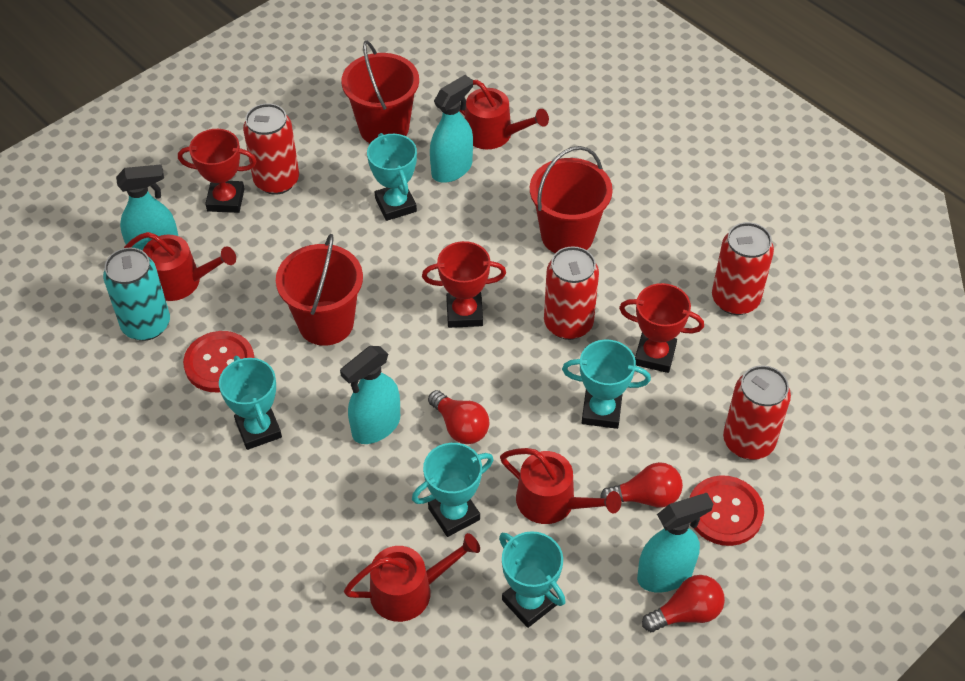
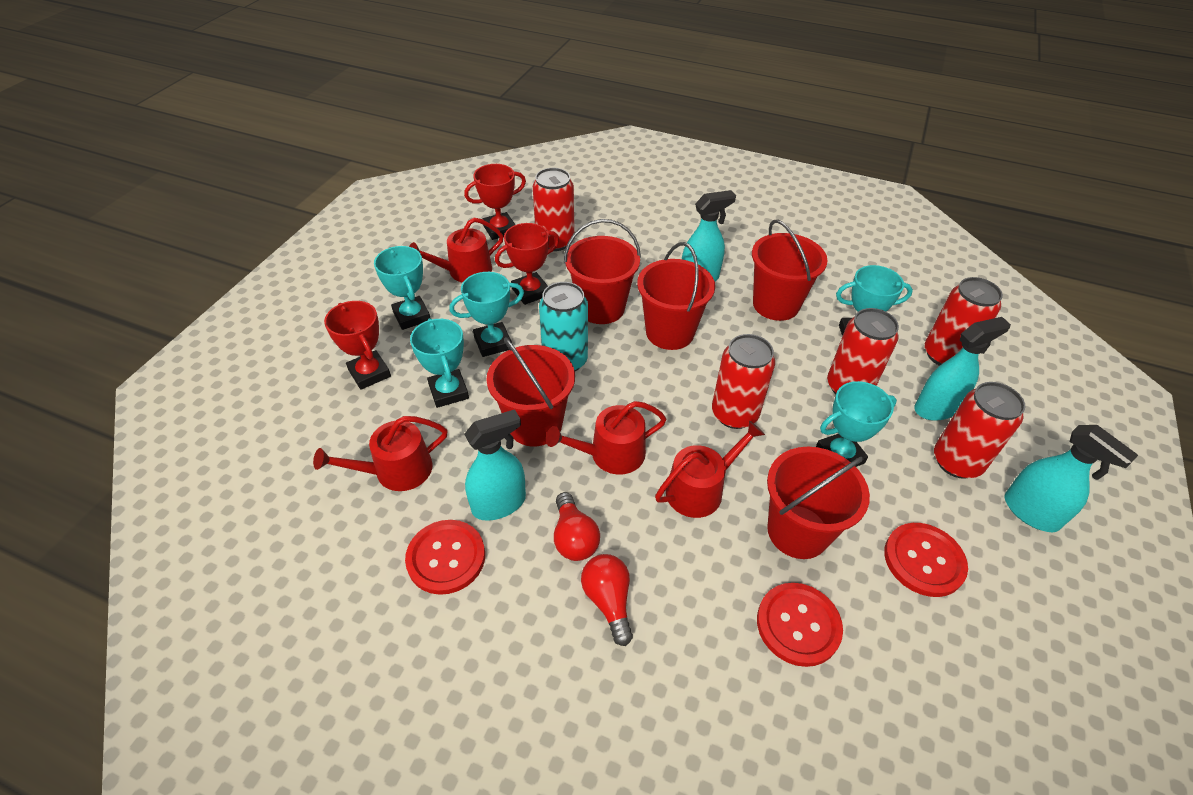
red bucket: [276,234,363,346] [342,41,419,143] [530,146,613,253] = 3 -> [487,338,575,447] [564,219,641,324] [637,242,715,350] [752,219,828,321] [767,447,870,559] = 5
red button: [183,331,255,392] [690,475,764,546] = 2 -> [405,520,485,595] [757,583,843,667] [884,523,968,597] = 3
red can: [243,103,299,195] [544,246,599,340] [712,222,774,315] [723,365,791,460] = 4 -> [533,168,574,251] [712,334,775,429] [827,308,899,394] [925,277,1003,366] [934,382,1025,479] = 5
red light bulb: [428,390,489,444] [600,462,683,508] [642,575,725,632] = 3 -> [554,492,600,561] [581,554,633,646] = 2

